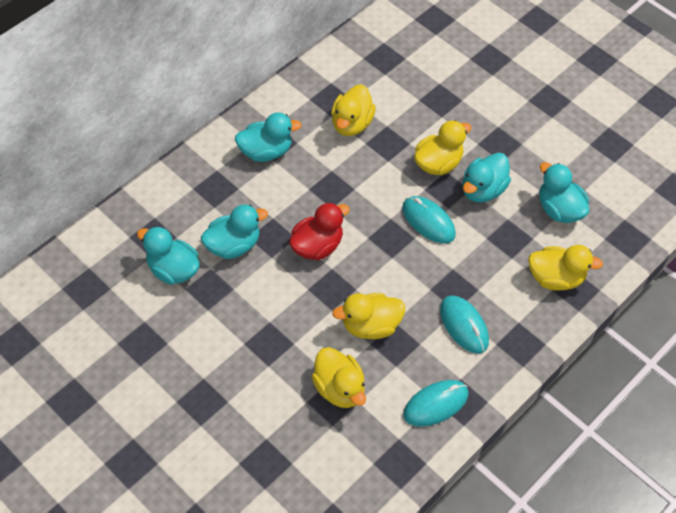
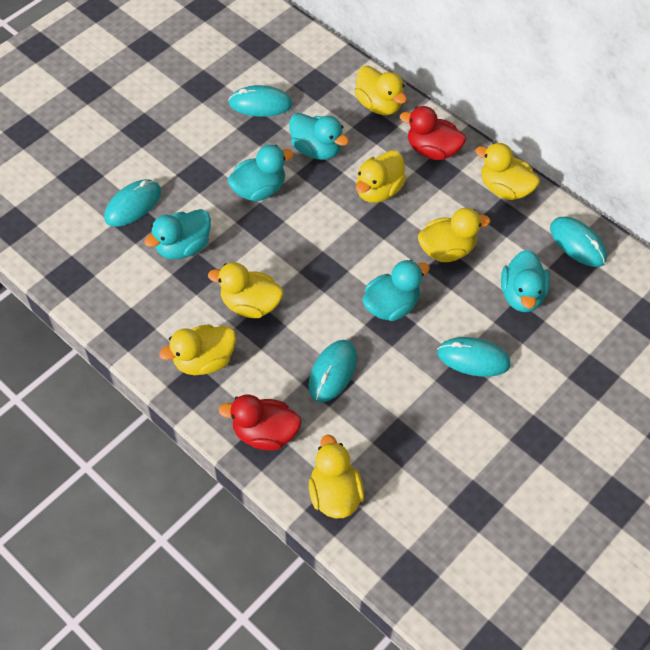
red duck: [289,202,350,260] = 1 -> [218,395,302,451] [400,106,466,160] = 2
turquoise mouse: [402,196,456,244] [403,380,469,427] [440,295,489,354] = 3 -> [104,179,161,227] [228,85,293,117] [308,340,357,402] [437,337,511,377] [550,217,607,267] = 5
yellow duck: [311,347,366,408] [331,84,376,136] [332,293,405,339] [414,120,472,175] [528,245,603,291] = 5 -> [159,324,236,375] [208,262,283,318] [309,434,364,518] [355,66,407,115] [356,150,406,203] [418,208,490,262] [475,143,540,200] = 7

